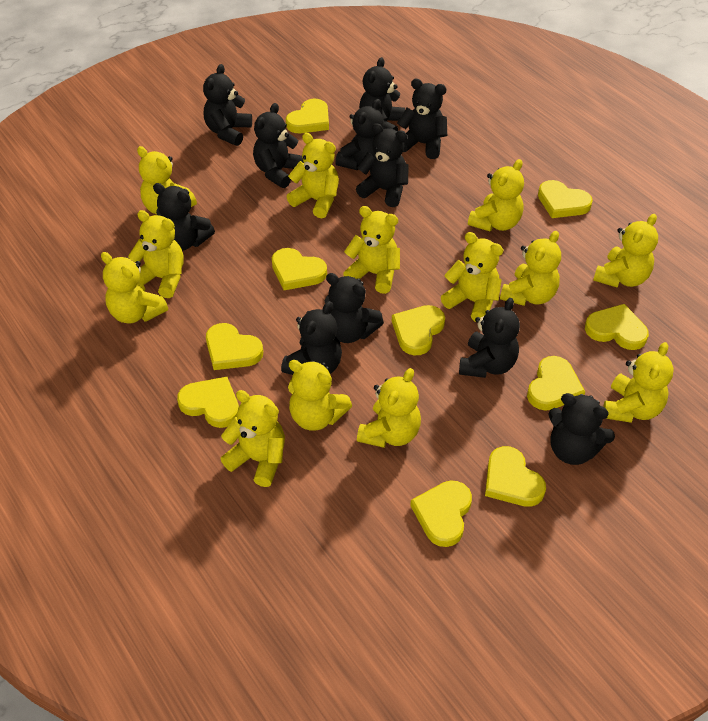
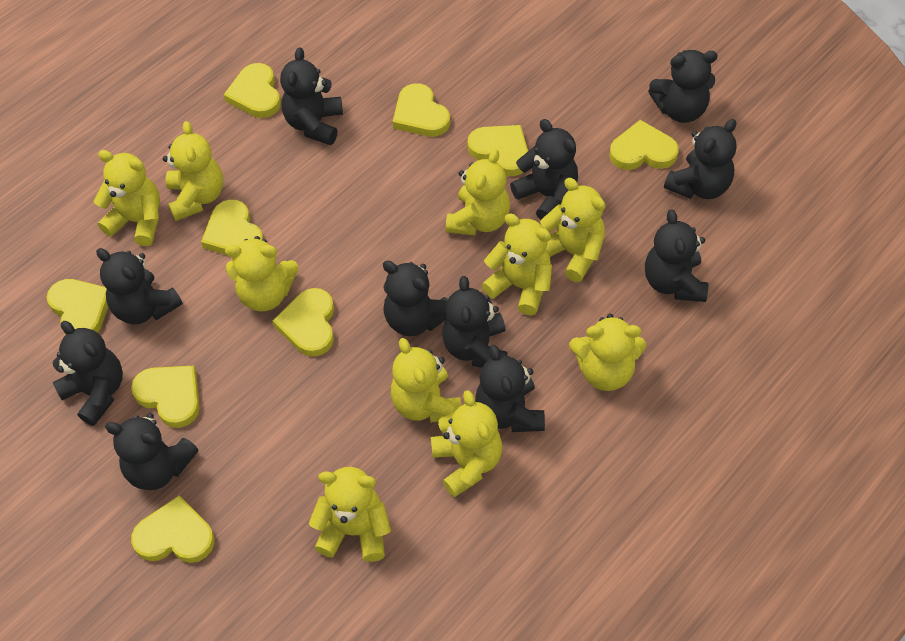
yellow heart: [177,377,239,428] [206,323,263,370] [272,248,327,290] [286,99,329,133] [392,305,445,356] [410,480,472,547] [485,446,546,507] [527,356,585,411] [538,180,593,218] [585,304,649,350] = 10 -> [47,279,108,335] [131,365,200,428] [131,496,215,563] [201,200,263,255] [224,63,281,118] [273,288,334,357] [392,83,450,137] [468,125,528,176] [609,120,679,170] = 9
yellow teddy bear: [101,252,168,324] [128,210,184,298] [137,146,197,215] [221,390,285,487] [287,133,339,218] [288,360,352,431] [343,206,400,294] [357,368,421,448] [441,232,503,322] [468,159,524,231] [500,231,561,306] [593,214,658,288] [603,342,674,423] = 13 -> [94,150,160,246] [163,121,223,221] [225,236,299,312] [309,467,391,562] [391,338,462,423] [431,390,502,498] [446,149,510,236] [482,214,552,316] [540,178,605,282] [569,314,646,391] = 10

